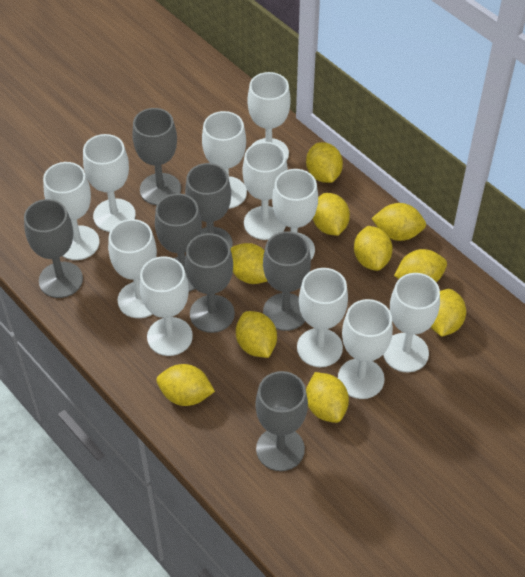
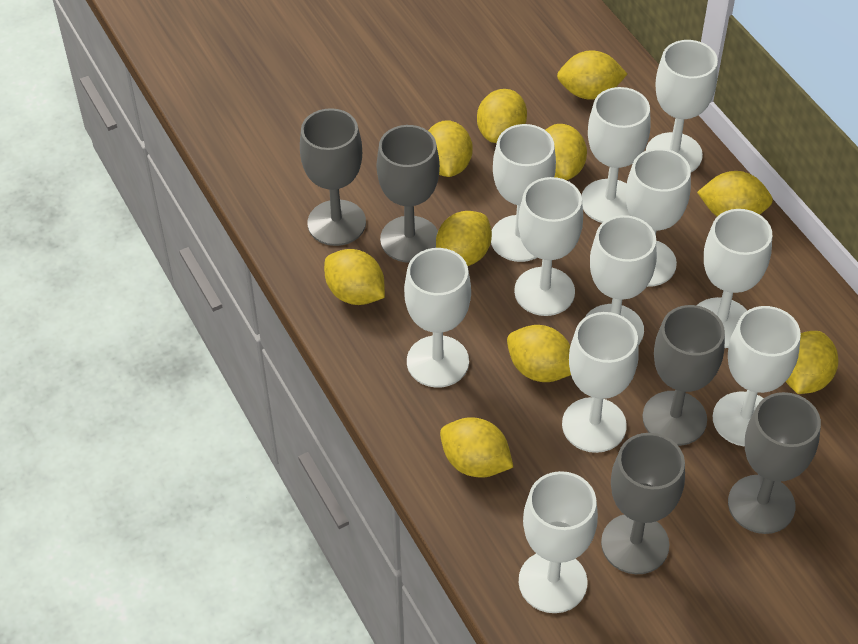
grey goblet: [24,199,83,298] [132,108,181,205] [155,194,202,291] [185,163,233,249] [185,233,235,333] [255,371,308,471] [263,231,311,331] = 7 -> [300,108,366,246] [377,125,440,263] [601,433,685,574] [642,305,725,446] [728,392,821,534] = 5

